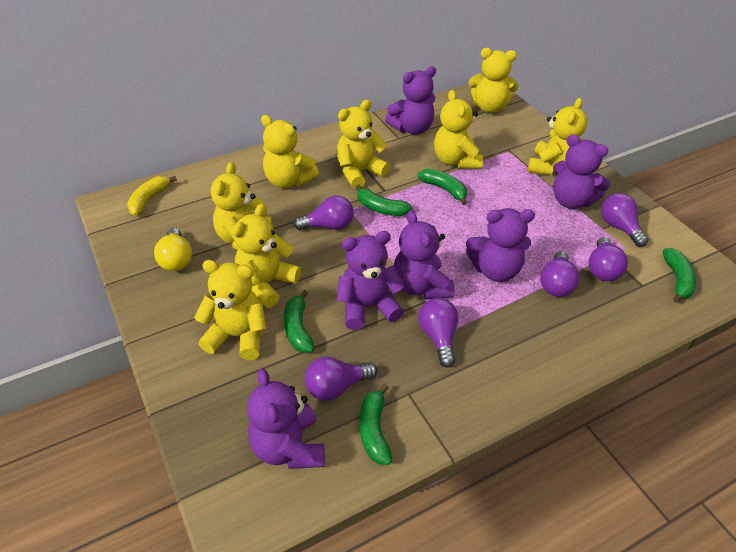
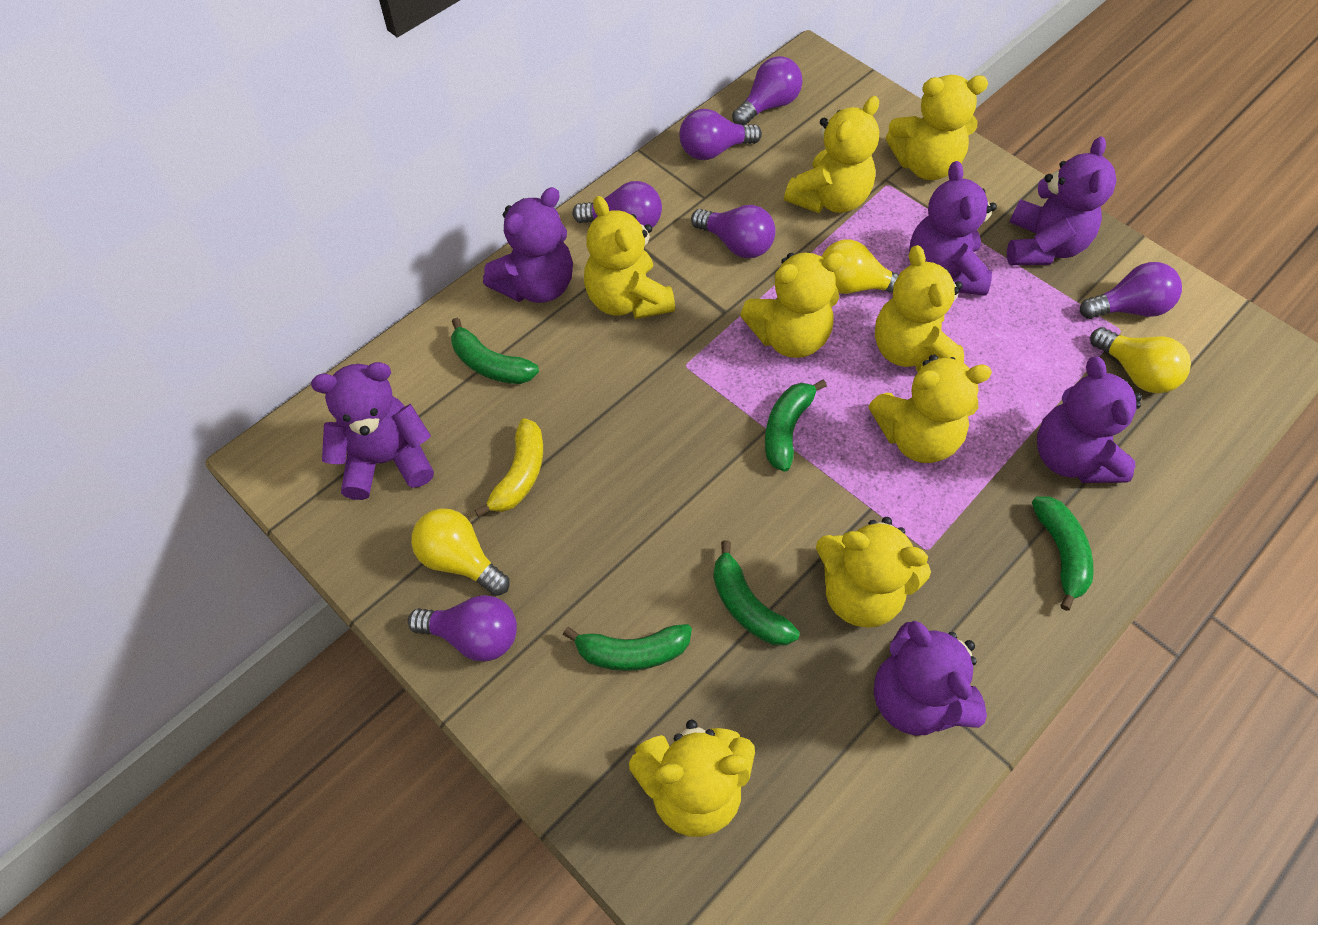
yellow light bulb: [154,228,192,271] = 1 -> [411,508,509,596] [821,239,899,294] [1090,327,1191,394] = 3

